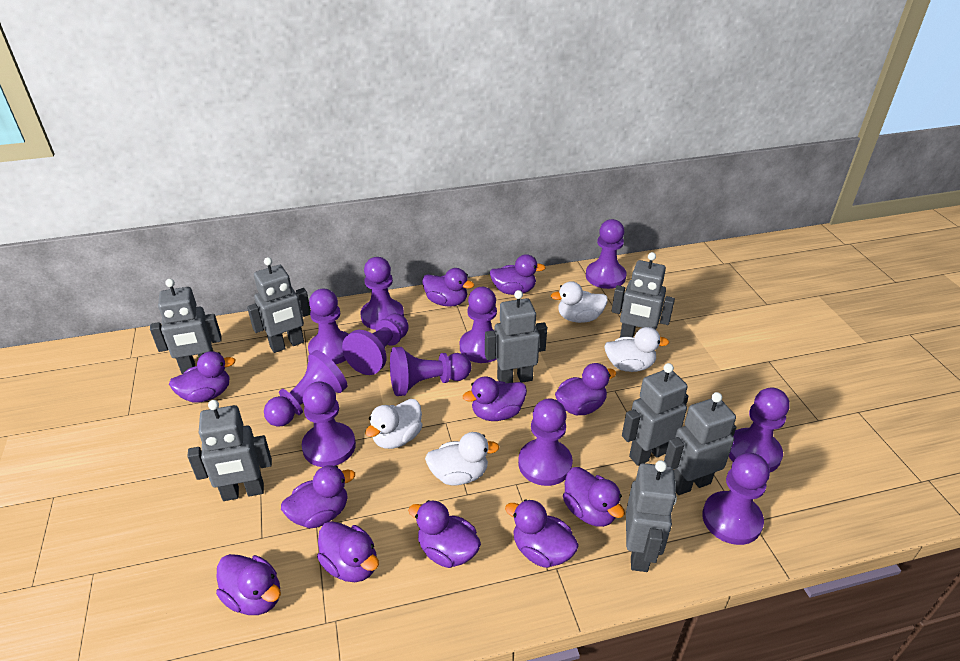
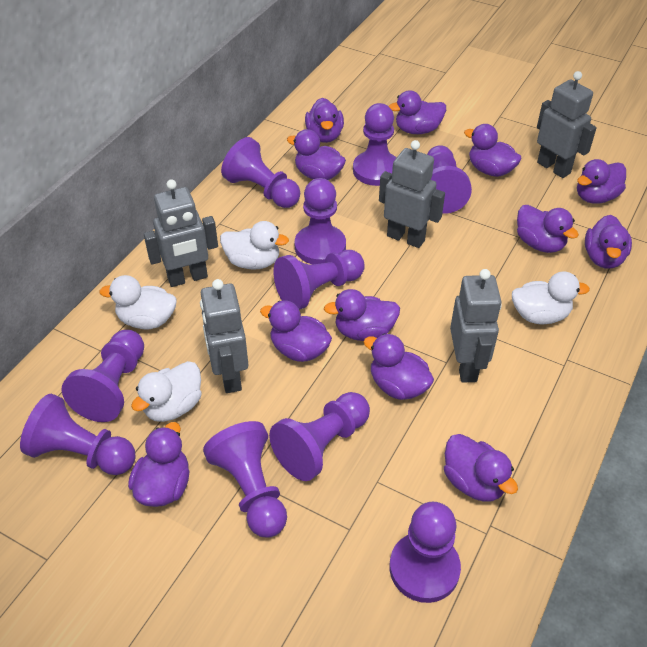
grey robot: [150,279,222,374] [187,400,272,501] [247,257,311,353] [485,290,547,383] [612,252,675,338] [622,363,688,466] [626,460,677,572] [664,392,736,495] = 8 -> [144,179,218,287] [200,279,248,393] [379,140,445,248] [450,269,502,383] [537,71,597,178] = 5
purple duck: [169,351,236,403] [216,554,281,615] [281,465,355,528] [317,521,379,582] [408,500,481,568] [422,268,474,307] [463,376,527,421] [489,254,546,295] [505,499,579,568] [555,363,616,415] [563,467,625,527] = 11 -> [128,422,189,507] [260,301,332,362] [287,129,346,180] [305,98,344,143] [324,289,400,341] [364,334,434,400] [389,90,446,134] [444,434,518,502] [464,124,522,177] [517,205,579,253] [577,159,626,204] [585,215,632,269] = 12
purple pawn: [264,350,348,427] [302,381,356,467] [308,289,348,364] [342,313,409,375] [361,257,404,330] [390,347,471,396] [460,287,497,363] [518,398,573,486] [586,219,627,289] [702,453,770,545] [729,387,790,472] = 11 -> [20,394,136,475] [61,330,144,422] [203,421,287,538] [221,137,300,208] [269,392,370,481] [274,250,365,310] [295,178,346,264] [353,103,396,186] [390,502,461,603] [427,145,472,214] = 10

